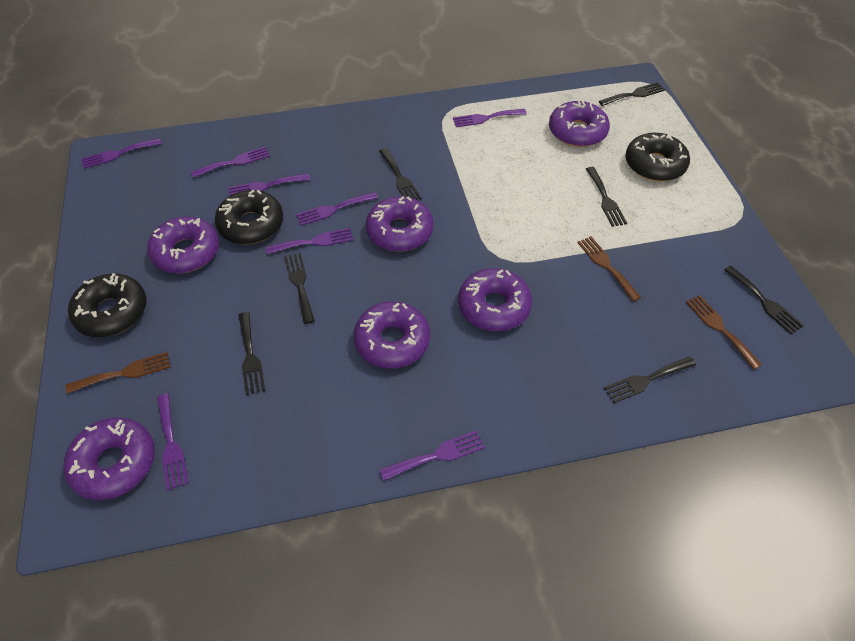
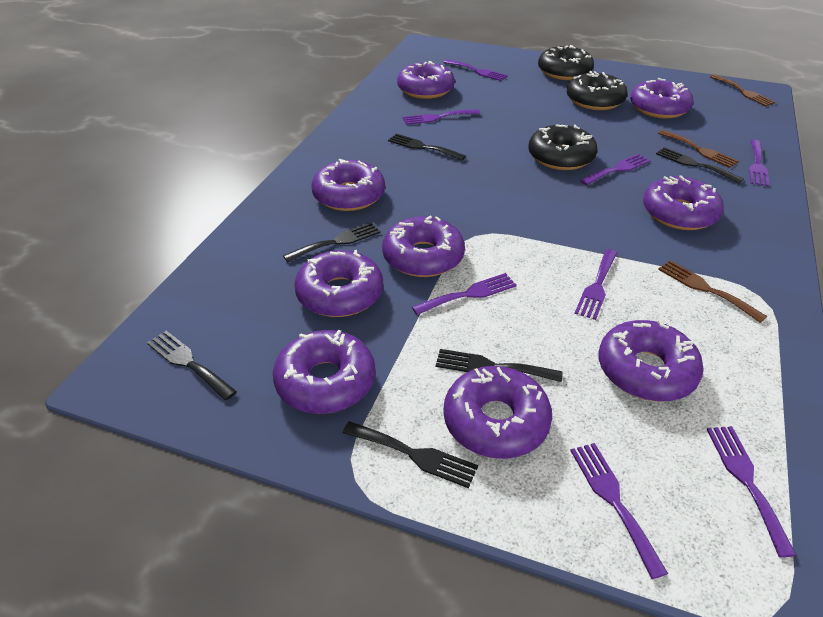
black fork: [239,312,265,395] [284,253,315,324] [379,148,421,200] [586,167,627,227] [599,82,665,106] [604,356,696,403] [724,266,804,334] = 7 -> [147,331,237,401] [283,222,381,262] [342,421,478,488] [388,134,466,161] [436,349,563,382] [656,147,744,184] = 6
purple donut: [64,417,155,500] [147,216,219,274] [354,301,430,369] [366,196,434,252] [458,268,532,331] [549,100,610,147] = 6 -> [273,330,375,414] [294,250,383,317] [311,159,385,211] [382,216,465,277] [397,61,455,99] [443,366,552,459] [599,320,704,402] [630,78,693,118] [643,176,724,230] = 9

